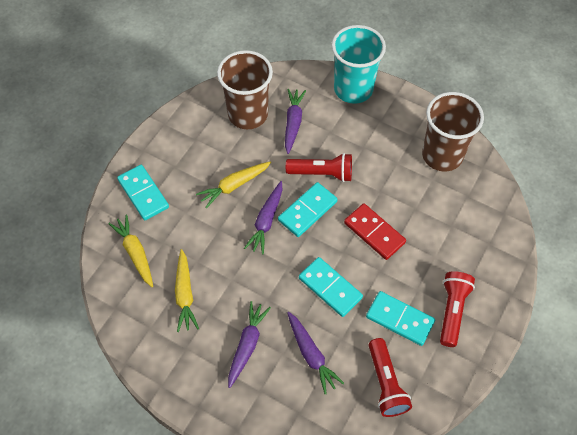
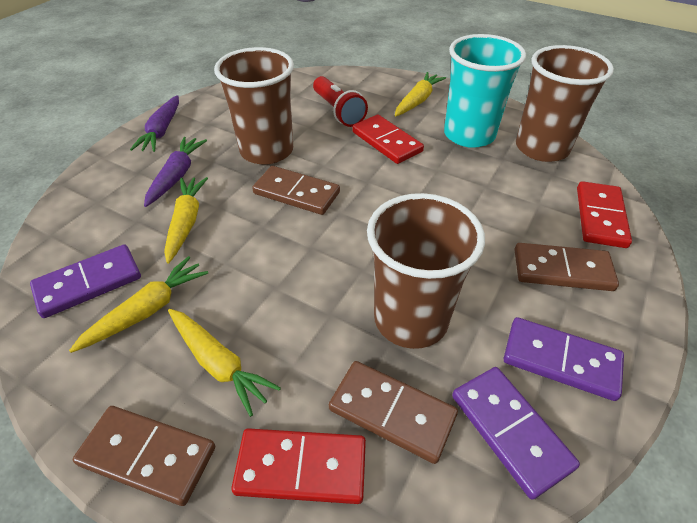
brown cup: [217,50,273,129] [422,92,484,171] = 2 -> [214,47,294,165] [367,193,485,349] [516,45,614,162] = 3
brown domino: none = 0 -> [73,406,215,506] [252,166,340,215] [329,361,458,464] [514,243,619,291] = 4
purple carrot: [228,301,271,388] [244,181,282,254] [285,89,306,154] [287,312,344,394] = 4 -> [130,95,179,152] [144,137,207,207] = 2
purple domino: none = 0 -> [30,244,141,318] [452,367,580,499] [504,317,624,401] = 3
red domino: [344,203,406,260] = 1 -> [231,428,366,504] [352,115,424,164] [577,181,632,248] = 3
red flashlight: [286,153,352,182] [369,338,412,417] [440,271,475,347] = 3 -> [313,76,368,127] = 1
turquoise domino: [117,165,169,220] [278,182,338,237] [299,257,363,317] [366,291,435,346] = 4 -> none = 0
yellow carrot: [108,215,153,287] [175,249,199,332] [196,161,271,208] = 3 -> [69,256,208,353] [164,177,208,264] [168,309,281,417] [395,72,446,117] = 4

